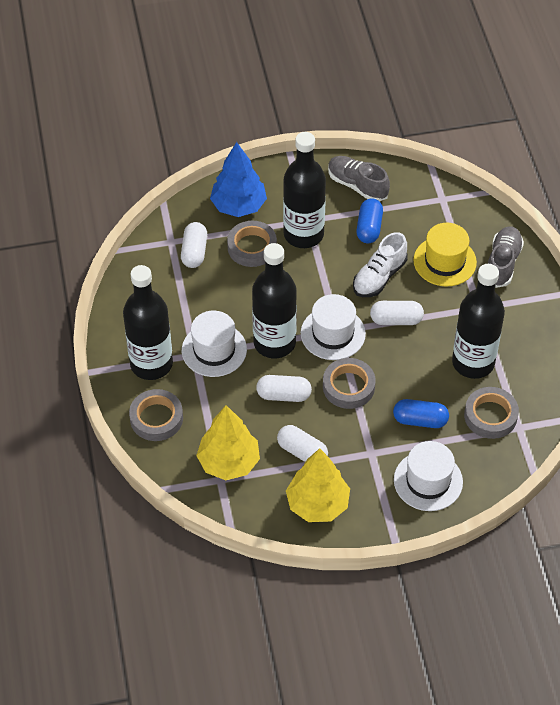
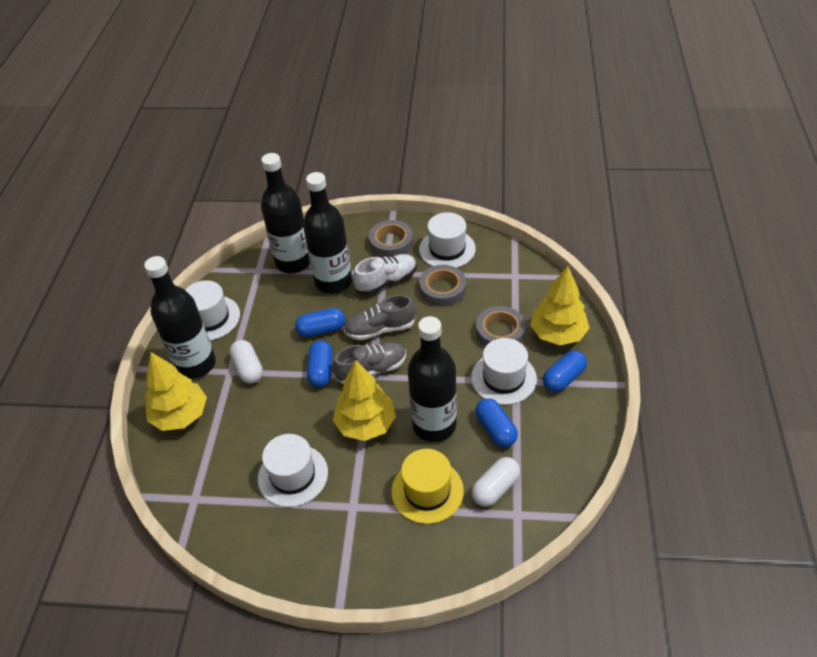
blue capsule: [356,198,383,243] [393,399,449,428] = 2 -> [295,308,345,337] [307,340,333,387] [475,398,518,447] [543,350,587,392] = 4
blue tree: [210,142,267,217] = 1 -> none = 0
grey tape: [129,389,183,441] [227,221,277,267] [323,358,376,409] [464,387,519,439] = 4 -> [369,220,413,257] [419,265,466,307] [476,306,526,347] = 3
white capsule: [181,222,207,268] [256,375,312,402] [277,425,328,462] [370,301,424,325] = 4 -> [229,340,263,384] [472,457,520,507] = 2
white hat: [182,311,247,377] [301,294,366,360] [394,441,463,511] = 3 -> [185,280,240,341] [258,434,328,507] [419,212,476,268] [471,338,537,405] = 4
yellow tree: [196,405,260,480] [286,448,350,522] = 2 -> [145,352,207,431] [333,360,396,441] [530,266,590,345] = 3

